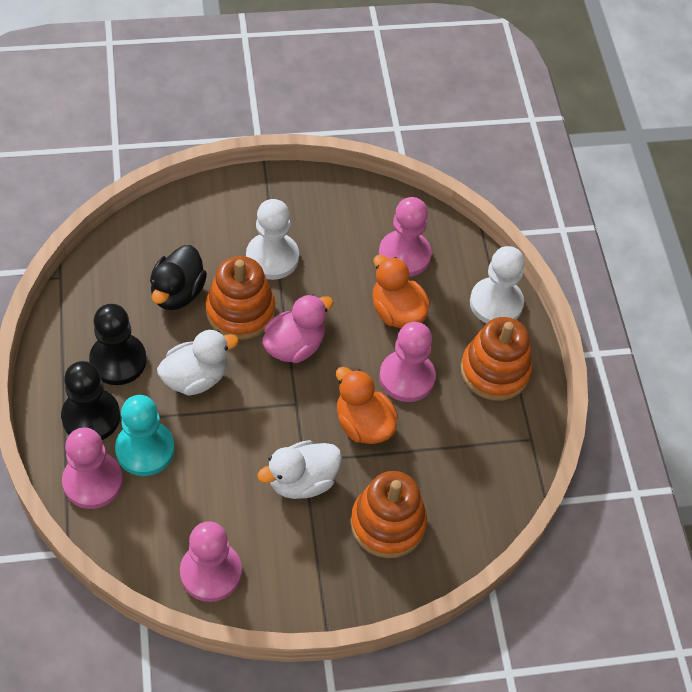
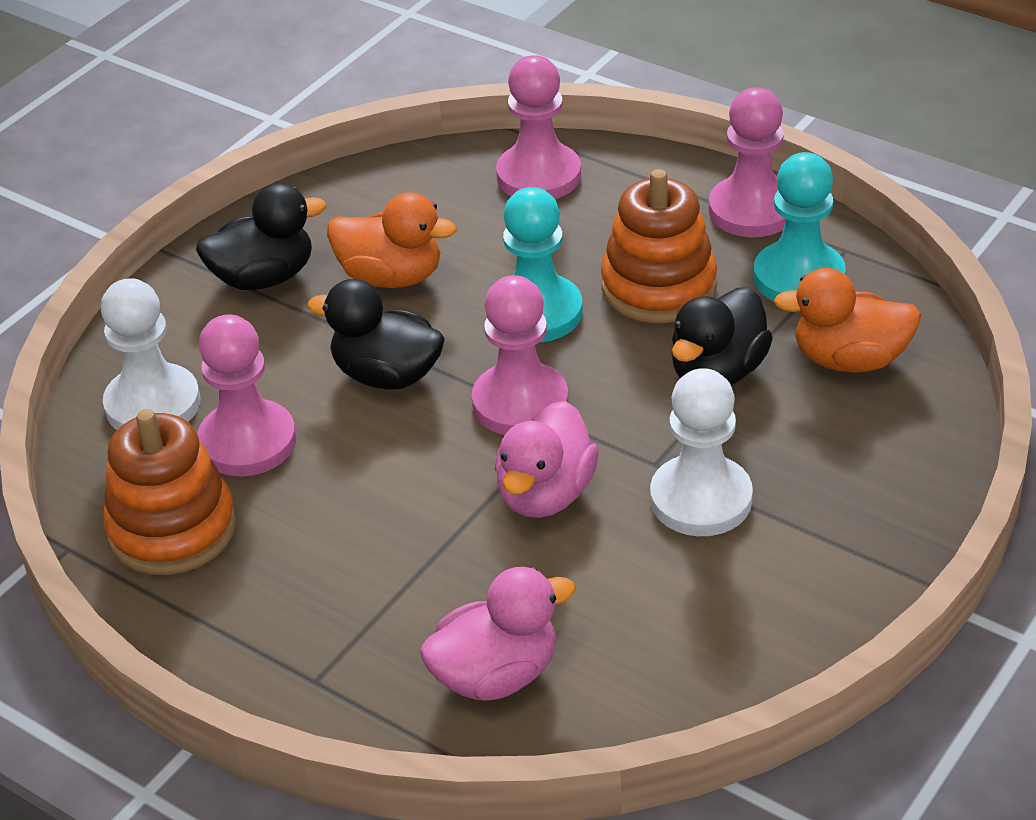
black duck: [150,245,207,310] = 1 -> [196,183,327,290] [307,279,445,390] [672,287,773,385] = 3
black pawn: [61,361,120,440] [89,304,147,385] = 2 -> none = 0
orange stacking toy: [206,256,275,340] [351,471,427,558] [461,317,532,401] = 3 -> [103,409,236,575] [601,169,717,323] = 2
pink duck: [262,294,334,363] = 1 -> [420,567,576,701] [495,401,599,518] = 2
turquoise pawn: [115,395,175,476] = 1 -> [503,187,583,342] [754,152,846,301] = 2
white duck: [157,330,239,396] [257,440,342,499] = 2 -> none = 0

